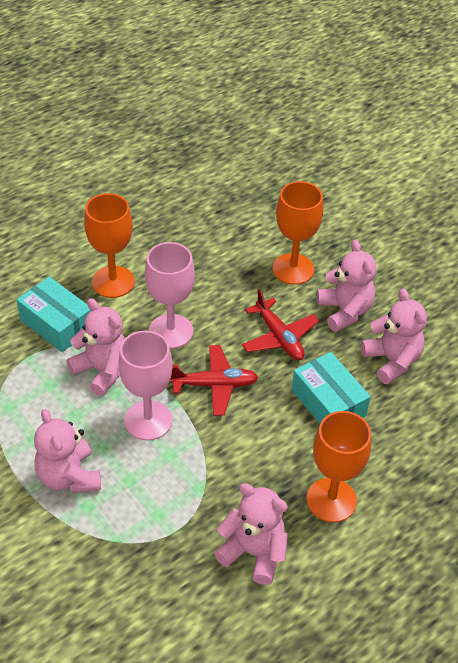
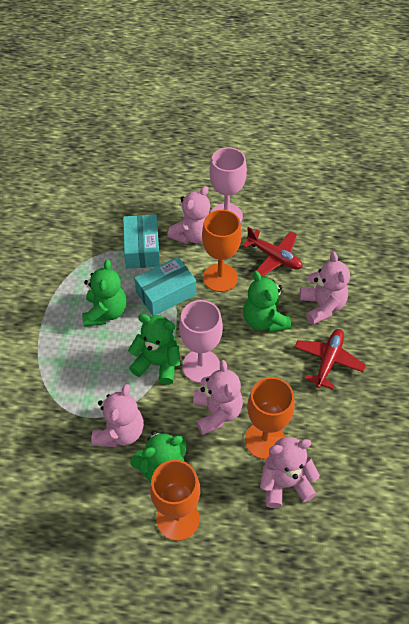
green teddy bear: none = 0 -> [82,259,127,327] [128,314,180,385] [130,431,186,483] [243,271,291,332] = 4

